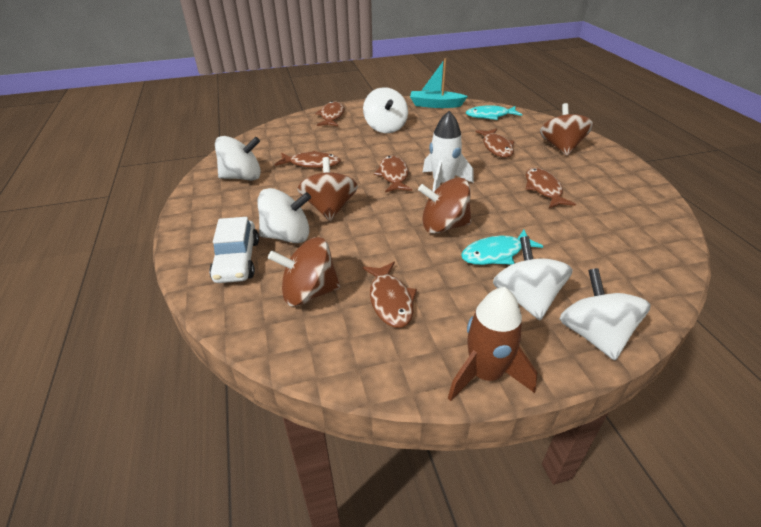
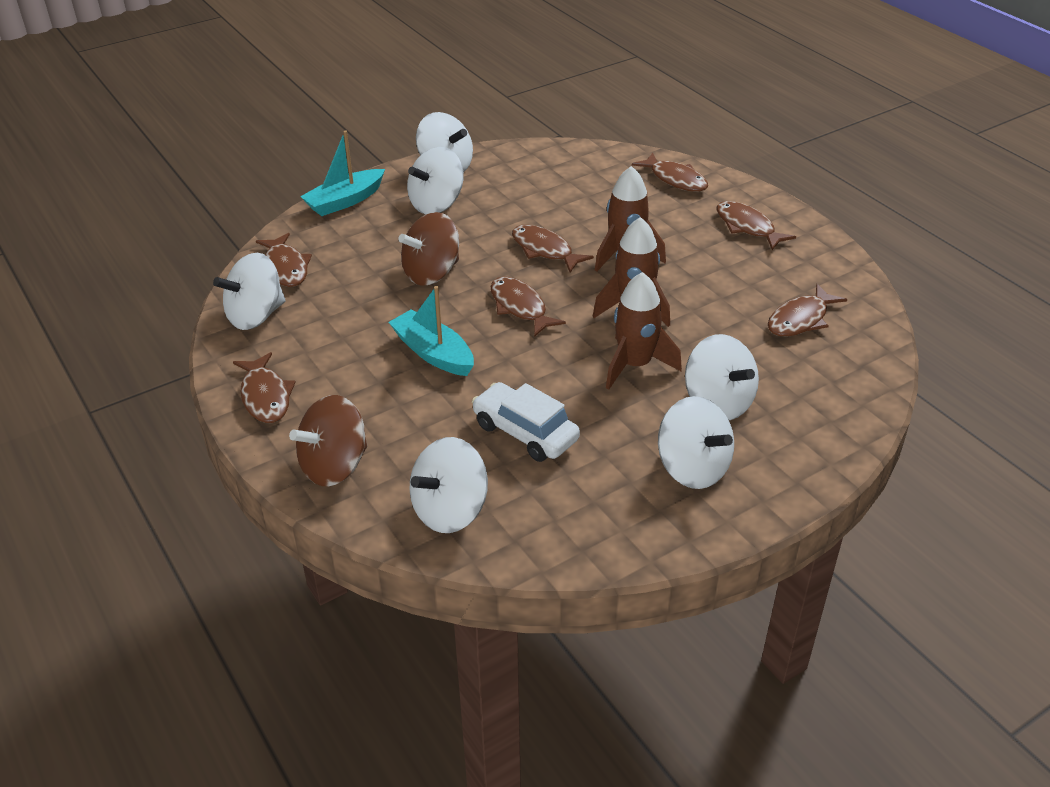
brown fish: [274,151,341,168] [315,101,344,126] [362,262,417,328] [374,155,412,193] [476,129,514,158] [526,168,576,208] = 6 -> [233,352,296,423] [256,233,312,287] [491,277,566,337] [512,225,594,273] [632,153,708,192] [717,201,796,250] [768,284,847,337] = 7
brown rocket: [448,287,537,401] = 1 -> [593,217,670,327] [595,166,666,271] [606,272,682,390] = 3
brown spinning top: [268,237,340,306] [297,157,358,221] [418,178,471,233] [540,103,593,156] = 4 -> [289,395,368,486] [398,212,459,286] = 2
turquoise boat: [410,58,468,108] = 1 -> [300,131,385,216] [389,286,474,376] = 2
turquoise fish: [461,230,543,265] [466,105,522,120] = 2 -> none = 0
white rocket: [423,111,474,192] = 1 -> none = 0
white spinning top: [215,136,261,181] [258,188,311,243] [363,87,408,133] [493,236,573,320] [560,268,651,360] = 5 -> [213,253,286,330] [407,147,464,214] [409,437,488,533] [416,112,473,172] [658,396,734,489] [685,334,759,420] = 6

